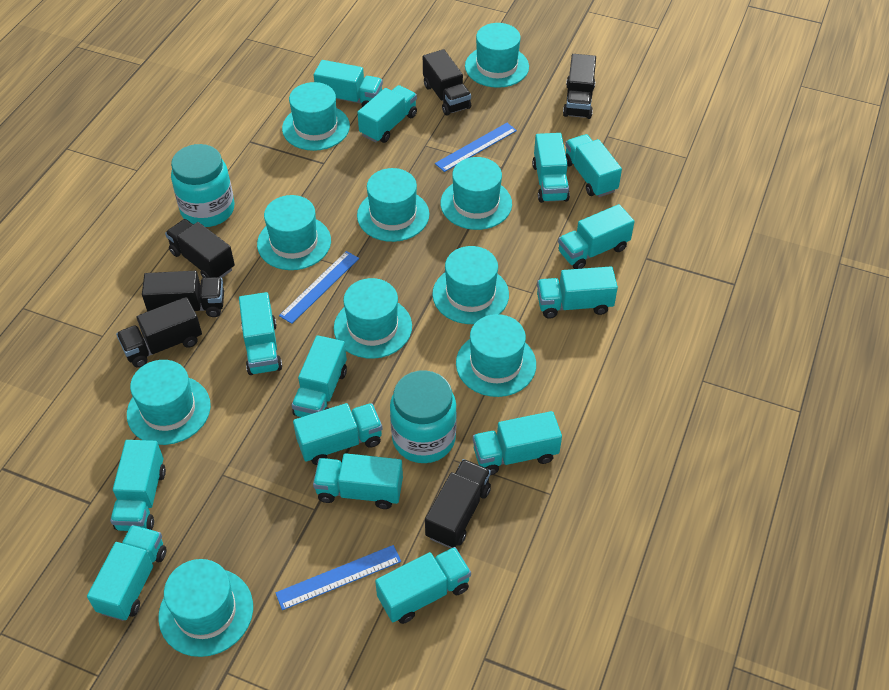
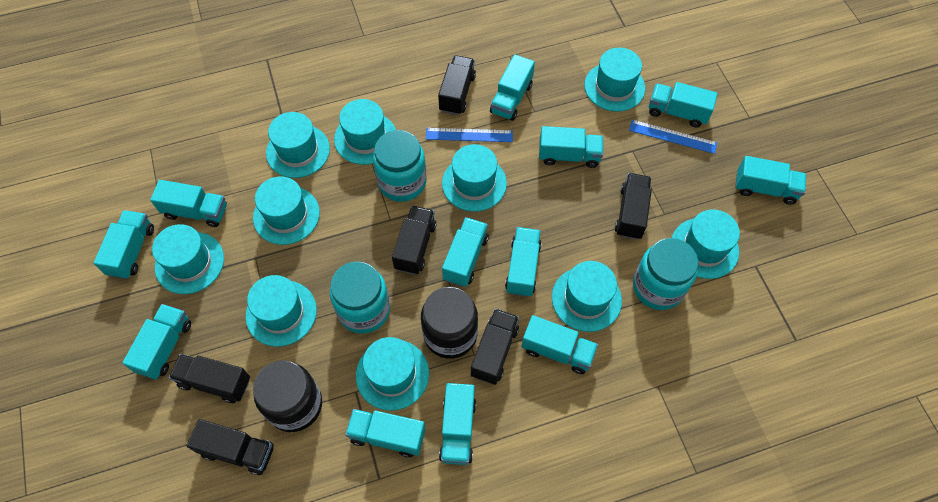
black jar: none = 0 -> [253,360,322,432] [421,287,478,359] = 2
blue ruler: [275,545,401,610] [279,251,359,324] [435,123,517,172] = 3 -> [426,128,513,142] [629,120,717,154] = 2
turquoise jar: [171,144,235,227] [390,370,457,463] = 2 -> [330,262,390,334] [373,130,427,202] [633,238,698,310] = 3
turquoise truck: [87,525,167,621] [110,440,166,531] [239,292,282,375] [292,335,347,417] [293,403,382,465] [313,453,403,509] [314,60,383,107] [357,85,417,143] [375,547,471,624] [473,411,562,475] [532,133,570,203] [537,266,618,319] [558,204,635,269] [565,134,622,197] = 14 -> [94,210,154,279] [122,304,191,380] [150,180,227,227] [345,409,426,457] [439,383,476,465] [442,217,489,287] [490,54,535,121] [505,227,542,297] [522,315,598,374] [539,126,603,168] [649,82,718,128] [735,156,806,205] = 12

